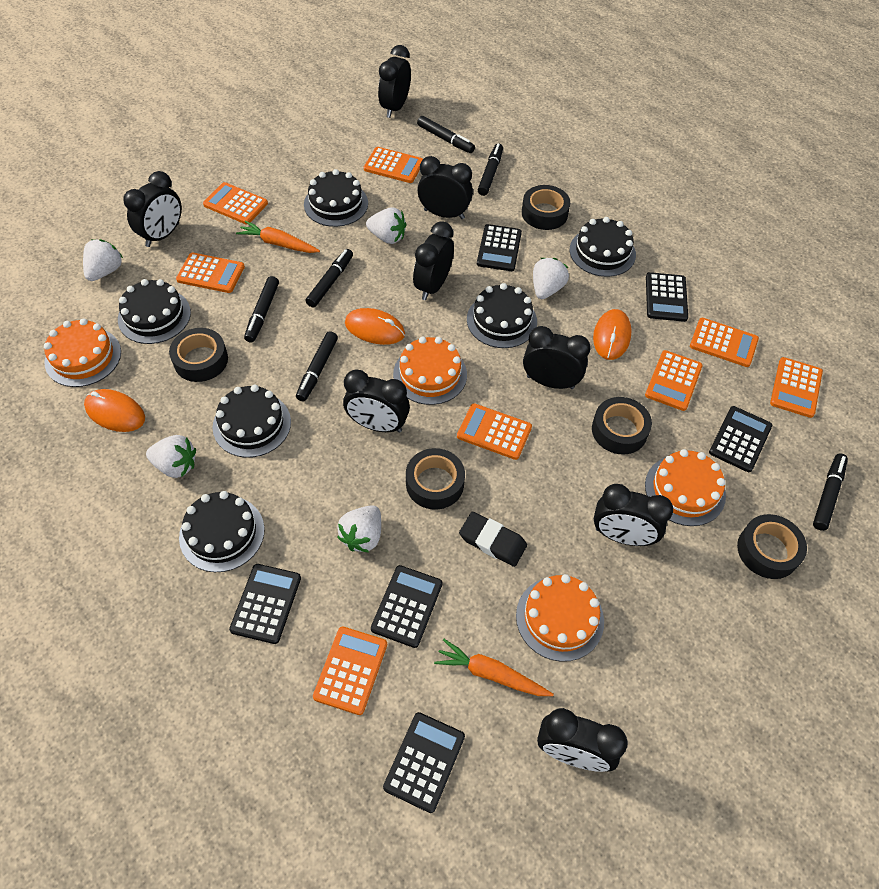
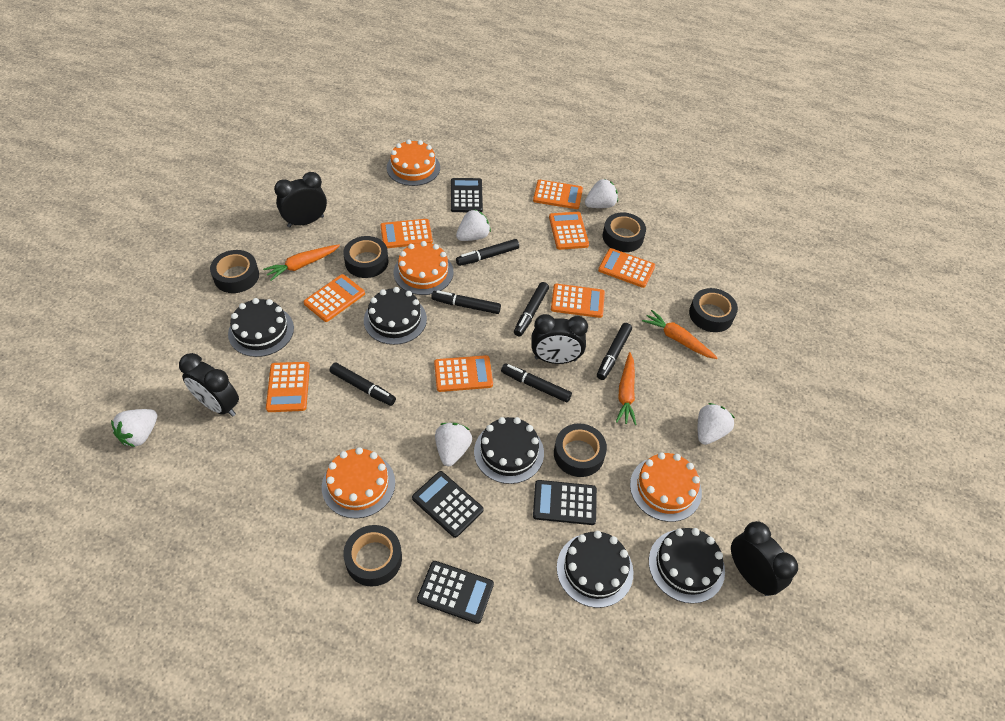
black cake: [118,279,191,344] [179,491,265,572] [213,384,291,458] [304,169,368,227] [467,283,537,348] [570,217,636,277] = 6 -> [228,298,294,357] [364,287,427,345] [474,417,544,484] [557,531,634,608] [649,528,725,604] = 5
black calculator: [229,564,301,644] [371,565,443,648] [383,712,465,813] [477,224,522,271] [646,272,688,322] [709,406,772,472] = 6 -> [412,471,484,538] [417,561,494,624] [451,178,483,212] [533,480,597,525] = 4
black clock: [123,171,182,247] [343,369,410,432] [378,45,411,118] [413,221,454,300] [417,156,473,219] [523,326,591,389] [537,708,627,772] [594,484,673,546] = 8 -> [179,353,239,417] [274,172,327,228] [531,314,588,364] [731,521,798,596] = 4
black eraser: [459,512,527,567] = 1 -> none = 0
black tape: [169,328,228,382] [406,448,465,510] [522,185,570,230] [592,397,652,455] [737,514,807,579] = 5 -> [210,250,259,293] [343,236,389,278] [343,525,402,586] [554,423,607,477] [603,212,646,252] [689,288,738,332] = 6
orange carrot: [236,221,320,253] [434,639,554,696] = 2 -> [263,244,340,281] [616,352,637,425] [642,310,717,359] = 3
orange mouse: [84,389,145,432] [345,308,405,345] [593,309,632,360] = 3 -> none = 0

